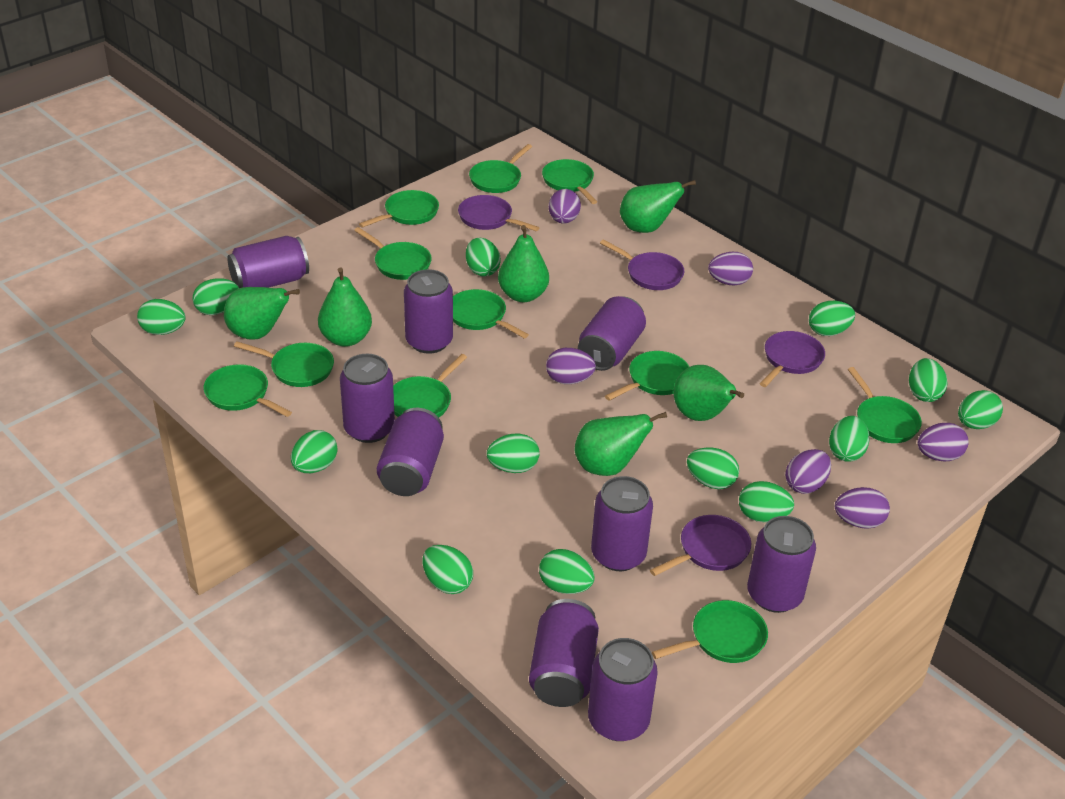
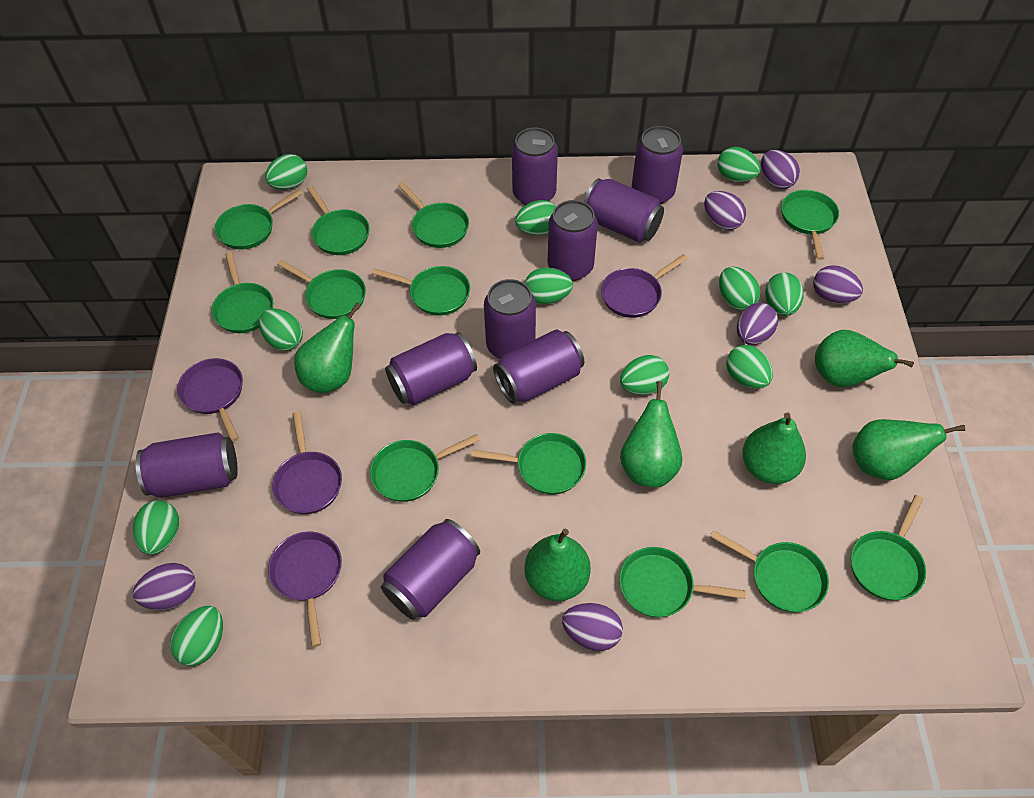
green egg: [137,299,186,335] [193,278,239,315] [291,430,337,473] [423,545,473,594] [466,238,501,277] [487,434,539,473] [539,549,595,594] [687,448,739,489] [739,481,794,522] [809,301,855,336] [829,416,869,462] [909,358,948,402] [958,390,1003,429] = 13 -> [133,500,179,555] [170,606,223,666] [259,308,303,351] [265,154,307,190] [515,200,556,235] [525,268,573,304] [620,355,669,395] [718,147,761,182] [719,267,760,311] [726,345,773,389] [765,273,804,316] = 11
green pan: [203,364,292,417] [234,341,334,387] [354,227,432,280] [359,190,439,228] [393,354,467,417] [453,289,529,339] [469,144,532,193] [542,159,597,204] [605,351,689,401] [652,600,768,663] [848,367,922,443] = 11 -> [212,252,273,333] [215,190,303,249] [277,260,366,319] [307,186,370,255] [370,434,480,502] [372,266,470,316] [398,182,469,248] [471,433,586,495] [619,547,746,617] [710,530,829,612] [781,190,839,260] [851,495,926,601] = 12

